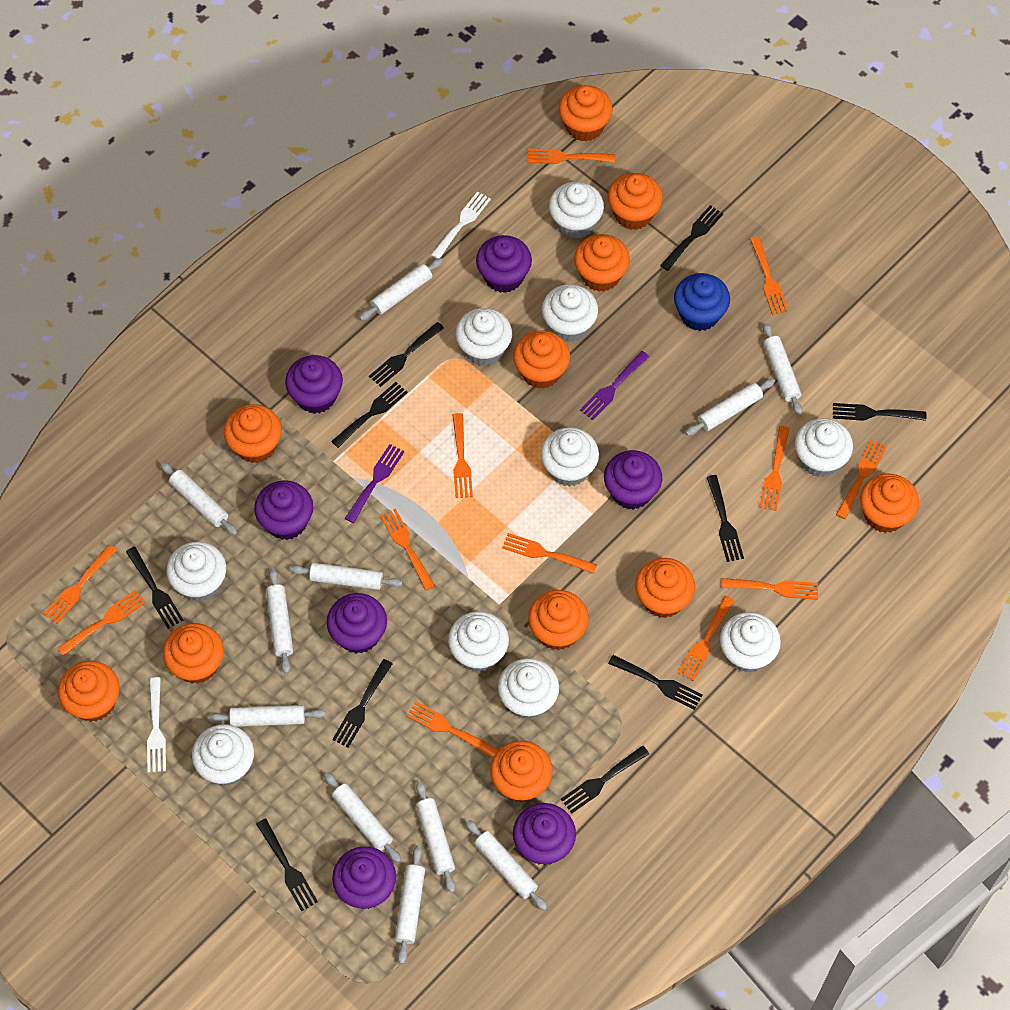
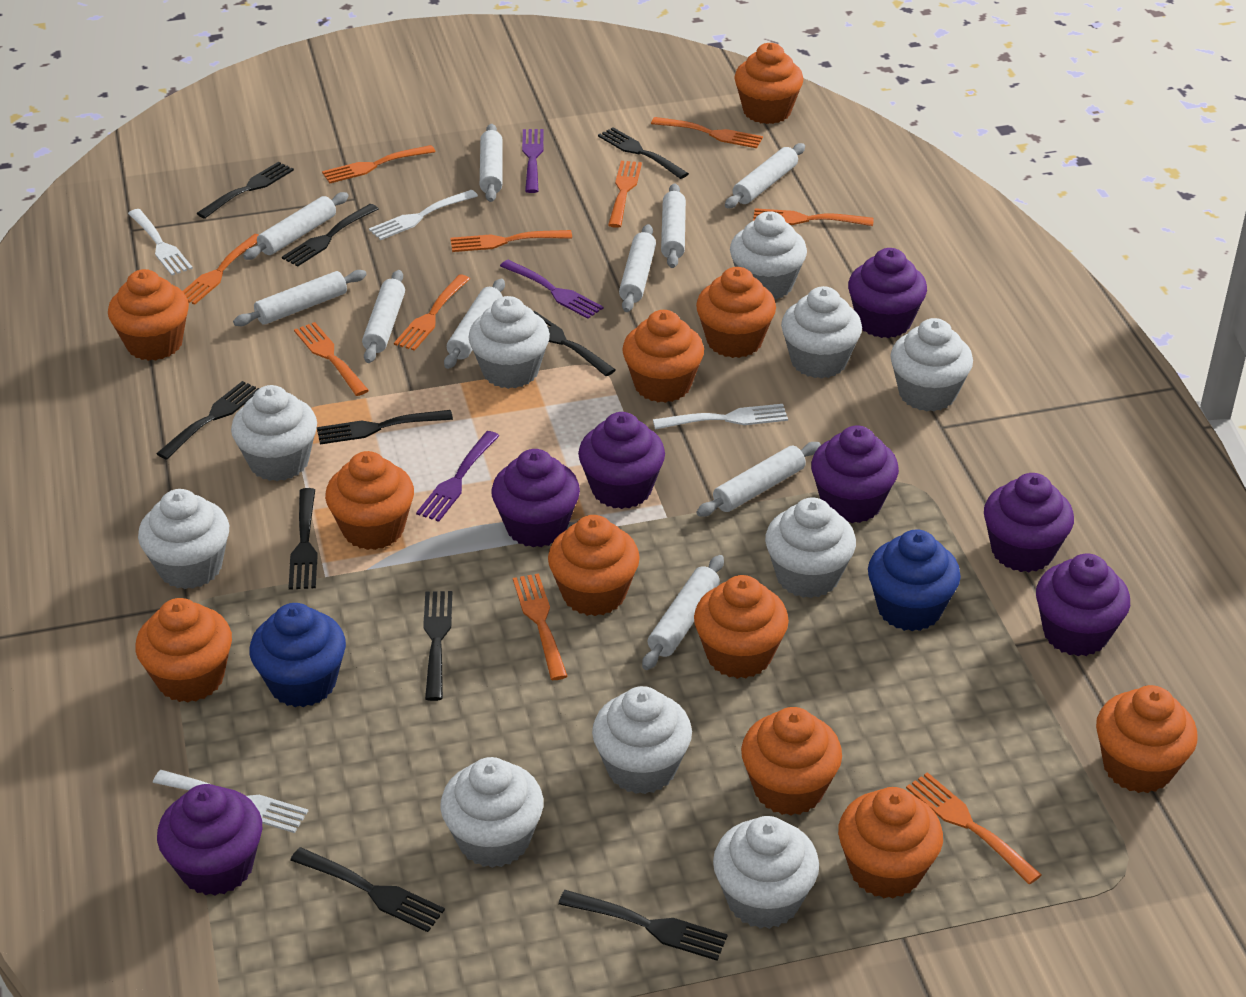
blue cupcake: [674,273,730,331] = 1 -> [250,603,346,707] [868,529,961,631] = 2
orange fork: [44,544,117,624] [57,590,146,656] [380,508,435,591] [406,701,500,758] [453,413,473,498] [502,533,597,574] [527,149,615,164] [678,596,735,681] [721,578,818,600] [750,237,788,315] [759,426,790,511] [836,440,887,519] = 12 -> [183,234,259,305] [294,322,369,396] [322,145,436,184] [394,275,470,351] [451,230,572,252] [513,573,568,680] [608,161,642,228] [651,117,763,148] [753,208,874,226] [906,772,1042,884] = 10
purple fork: [345,444,404,523] [580,351,649,420] = 2 -> [416,431,499,522] [500,260,603,319] [522,129,543,193] = 3
white fork: [147,677,166,772] [431,191,491,259] = 2 -> [128,209,193,275] [153,770,308,833] [369,190,478,240] [653,404,788,429] = 4
white rolling pin: [160,462,237,535] [208,705,326,727] [266,568,293,674] [290,563,402,590] [324,772,401,863] [359,258,443,321] [395,845,425,964] [416,781,455,893] [465,820,547,911] [685,378,775,436] [763,323,802,416] = 11 -> [233,270,367,326] [243,192,348,260] [362,270,405,363] [444,279,505,369] [480,124,503,202] [619,224,656,312] [642,555,724,670] [661,183,686,268] [696,442,821,517] [725,143,805,208] = 10

